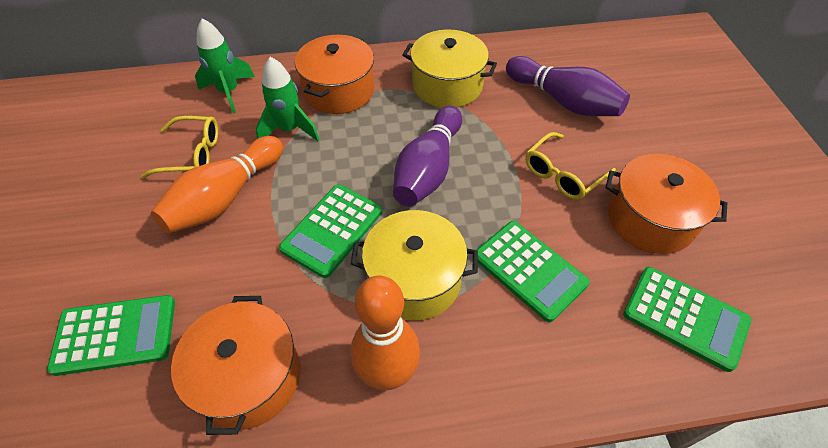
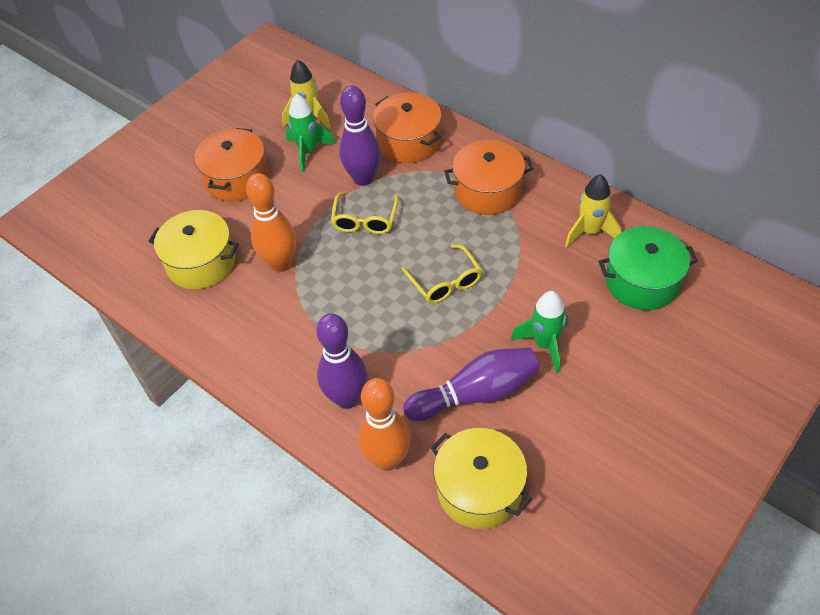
green calculator: [47,295,175,376] [279,184,382,278] [476,221,590,322] [623,267,751,372] = 4 -> none = 0
green pot: none = 0 -> [599,226,698,310] = 1
purple bowling pin: [393,106,462,206] [506,56,630,116] = 2 -> [316,313,367,409] [339,85,380,186] [403,348,540,421] = 3
yellow rocket: none = 0 -> [282,60,331,129] [565,174,622,247] = 2

